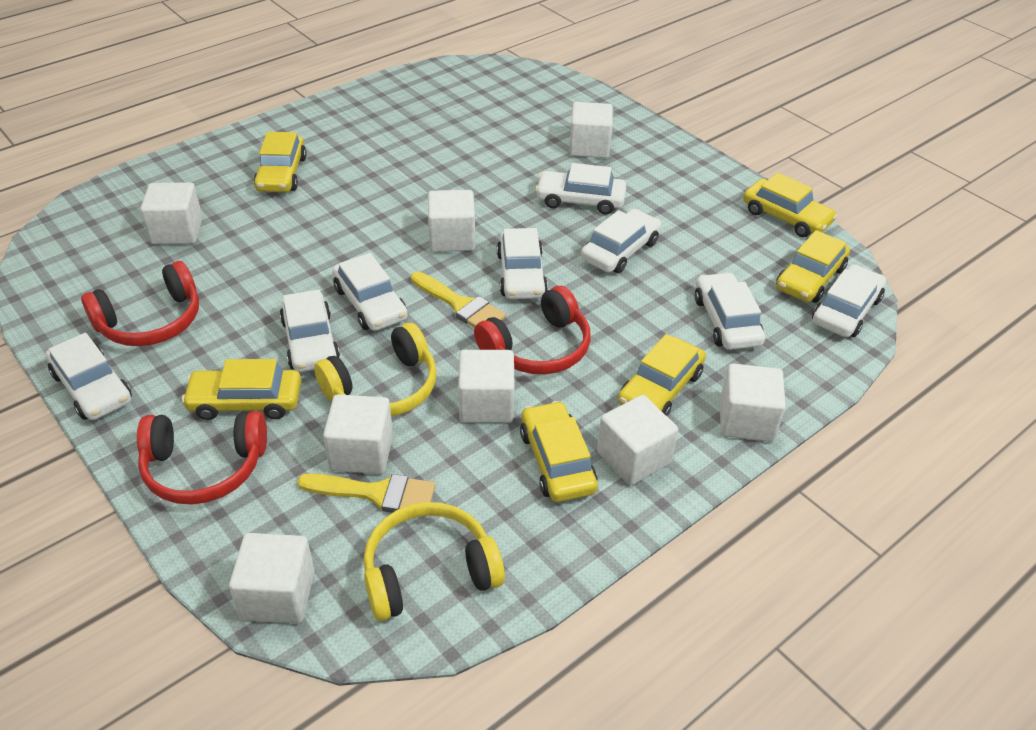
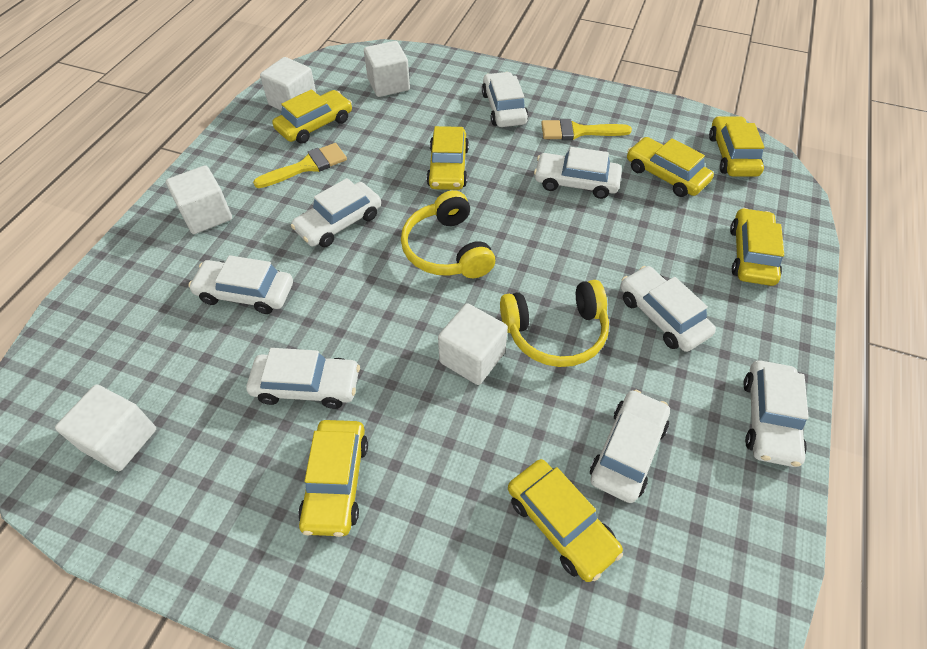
red headphones: [81,261,199,346] [137,411,267,505] [474,286,591,374] = 3 -> none = 0
white cube: [140,182,203,244] [229,533,315,623] [323,394,393,474] [428,190,475,252] [458,350,515,423] [569,102,613,158] [597,395,678,485] [720,364,786,442] = 8 -> [55,385,156,471] [166,165,232,234] [260,57,316,111] [364,41,410,97] [438,303,508,385] = 5
yellow car: [182,359,301,420] [254,132,307,192] [520,401,598,502] [618,334,706,416] [743,173,837,237] [776,230,850,303] = 6 -> [272,89,352,144] [298,420,368,537] [426,126,469,190] [508,459,623,582] [627,137,714,197] [709,116,764,177] [730,208,784,286] = 7

